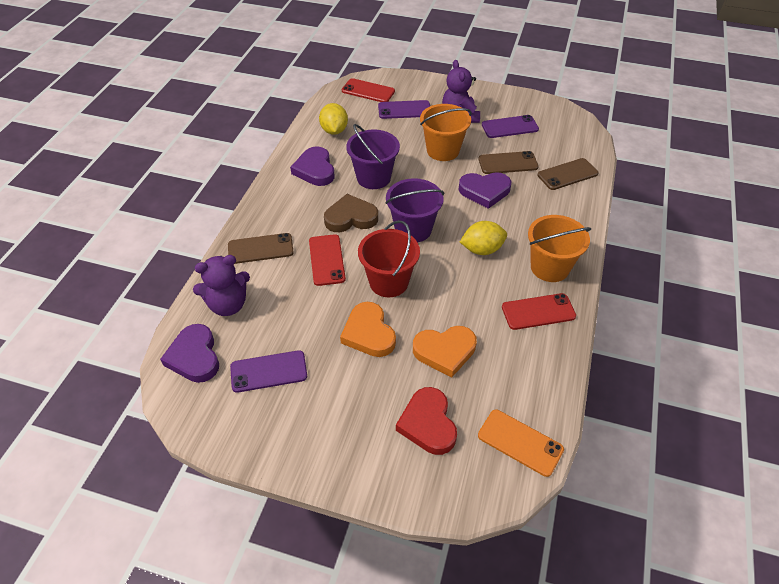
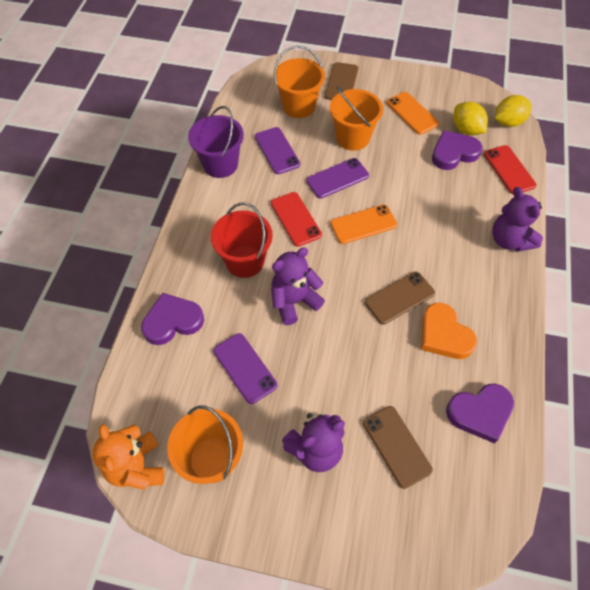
brown heart: [324,194,378,232] = 1 -> none = 0
orange bucket: [420,104,472,161] [528,215,591,282] = 2 -> [167,406,243,484] [274,46,325,118] [330,86,383,151] = 3
orange heart: [340,302,396,357] [413,326,477,377] = 2 -> [421,303,477,359] = 1
orange phone: [478,410,564,477] = 1 -> [330,204,397,244] [387,92,439,135] = 2
orange teddy bear: none = 0 -> [92,424,164,490] = 1
purple bucket: [346,124,400,189] [385,178,444,242] = 2 -> [188,106,244,178] = 1
purple teddy bear: [193,255,250,316] [442,60,480,123] = 2 -> [271,248,325,325] [282,413,345,472] [492,187,543,252] = 3
red heart: [396,387,457,455] = 1 -> none = 0
red phone: [309,234,346,286] [342,78,395,102] [502,293,576,330] = 3 -> [271,192,322,247] [484,145,537,194] = 2

